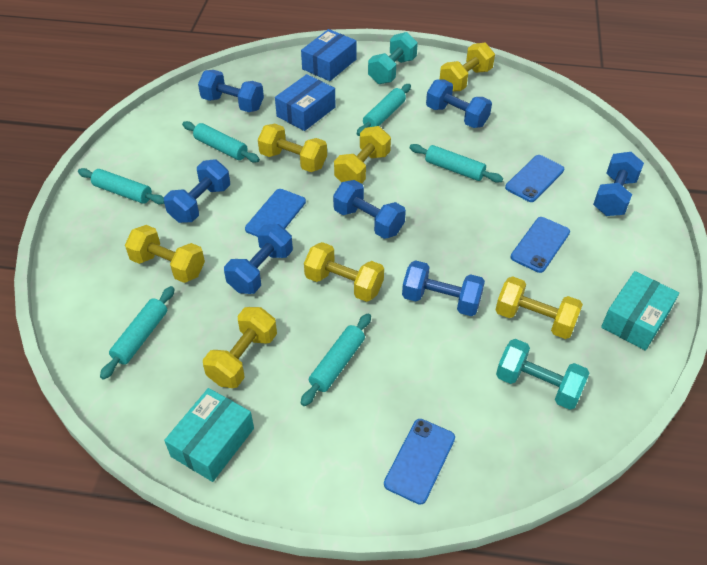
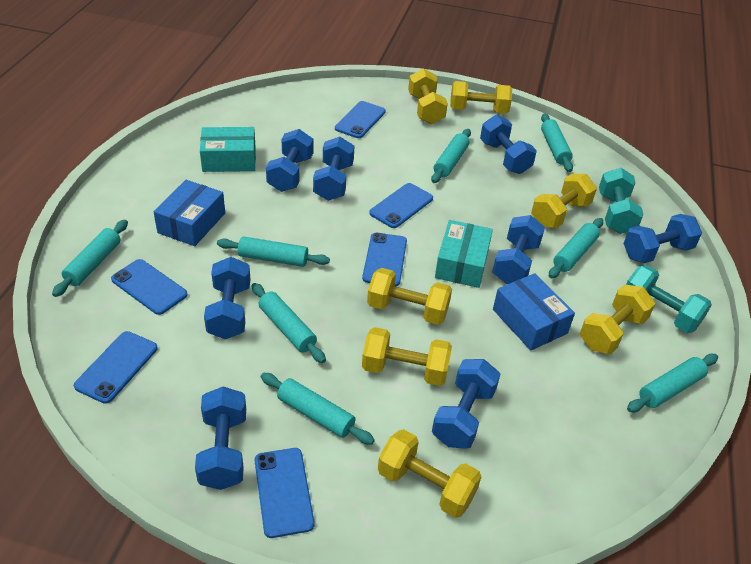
blue dumbbell: [164,159,230,223] [198,70,264,112] [224,224,293,294] [333,180,406,239] [402,260,485,316] [426,79,492,128] [593,152,644,216] = 7 -> [195,386,246,490] [204,257,251,339] [266,129,313,192] [313,136,354,201] [432,359,500,449] [480,115,537,174] [492,215,545,284] [623,214,702,263] = 8
blue phone: [245,189,306,237] [384,419,455,505] [505,155,564,202] [511,217,570,273] = 4 -> [74,331,158,404] [111,259,188,315] [255,448,314,538] [335,101,386,138] [362,233,407,286] [369,183,433,228] = 6
turquoise rolling pin: [78,168,164,204] [100,286,174,380] [182,121,260,163] [301,313,371,406] [357,84,411,136] [410,144,503,183] = 6 -> [52,220,128,297] [217,236,330,267] [251,283,326,363] [261,373,375,445] [431,129,471,183] [541,113,573,172] [549,218,603,278] [627,354,718,412] = 8

